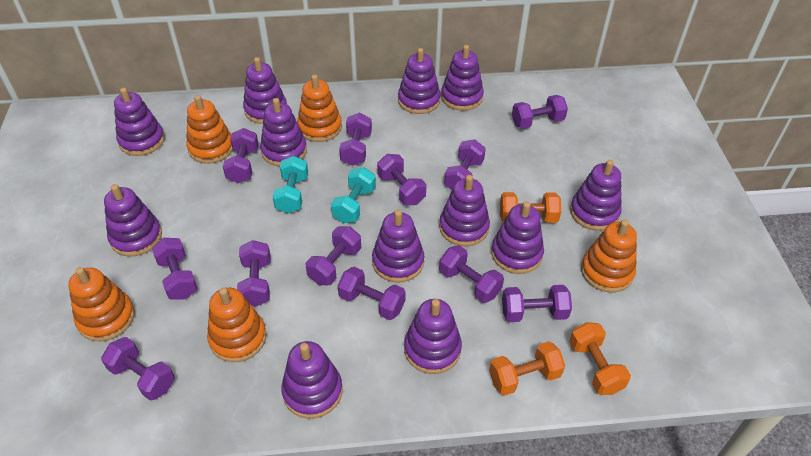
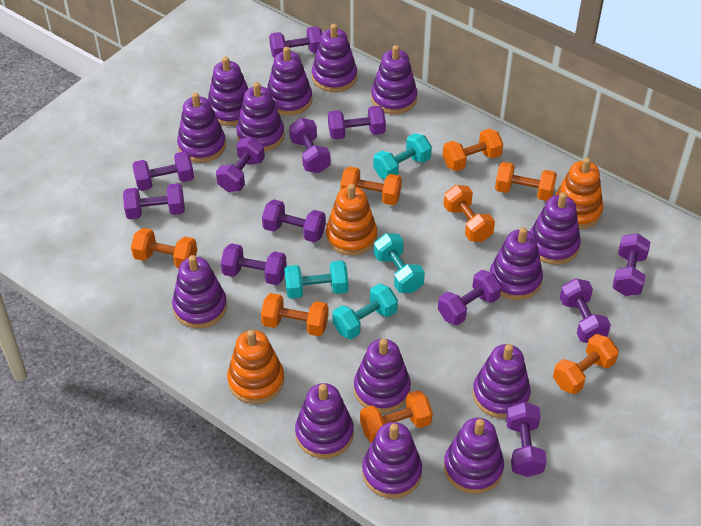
orange dumbbell: [489,341,565,396] [500,192,561,223] [569,322,631,395] = 3 -> [131,228,197,268] [261,293,329,336] [340,166,402,205] [360,390,433,443] [443,129,503,171] [443,185,495,242] [495,162,557,201] [553,334,619,394] = 8
orange stacking toy: [68,267,135,342] [186,95,233,164] [207,287,267,362] [297,74,342,142] [581,220,637,292] = 5 -> [227,330,284,404] [326,184,377,256] [554,158,603,229] = 3
purple stacking toy: [104,184,162,257] [114,88,165,156] [243,57,287,124] [260,98,307,166] [281,341,342,419] [372,210,424,283] [398,48,440,114] [404,299,462,374] [439,175,490,246] [441,45,484,111] [491,201,544,274] [570,160,622,231] = 12 -> [172,255,227,328] [177,92,226,163] [208,57,249,126] [236,82,284,152] [267,47,312,116] [295,383,354,459] [312,24,357,92] [354,339,411,413] [362,422,422,498] [371,45,417,114] [444,418,504,494] [473,344,531,418] [490,227,543,300] [530,192,581,265] = 14
turquoise dumbbell: [273,156,308,213] [331,167,376,223] = 2 -> [284,260,348,299] [332,284,398,339] [373,133,432,179] [374,233,425,293] = 4

